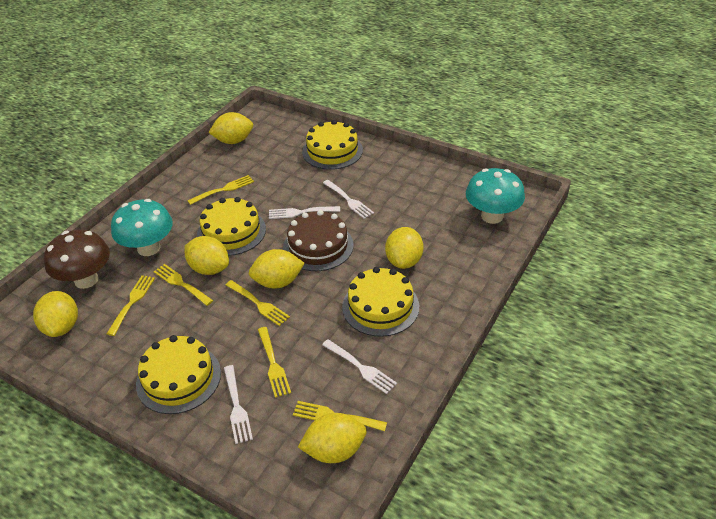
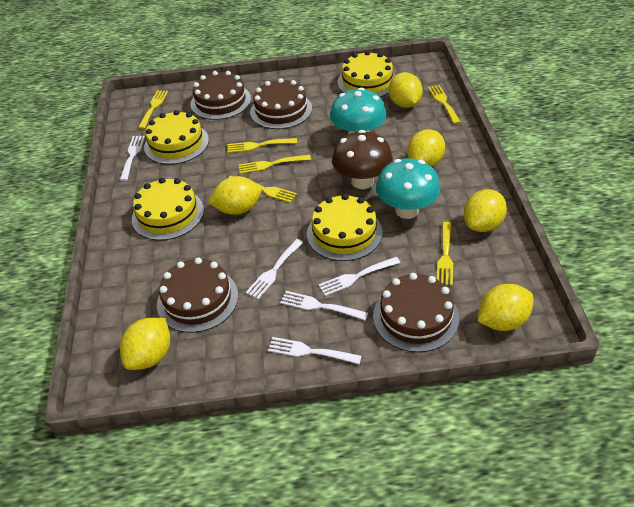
brown cake: [283,210,354,271] = 1 -> [157,257,238,333] [190,71,251,120] [250,78,312,129] [373,273,459,352] = 4
white fork: [224,365,253,444] [269,206,340,219] [322,339,397,394] [323,180,374,219] = 4 -> [120,136,145,181] [246,239,304,299] [268,337,362,364] [280,291,368,320] [318,257,400,296] = 5

